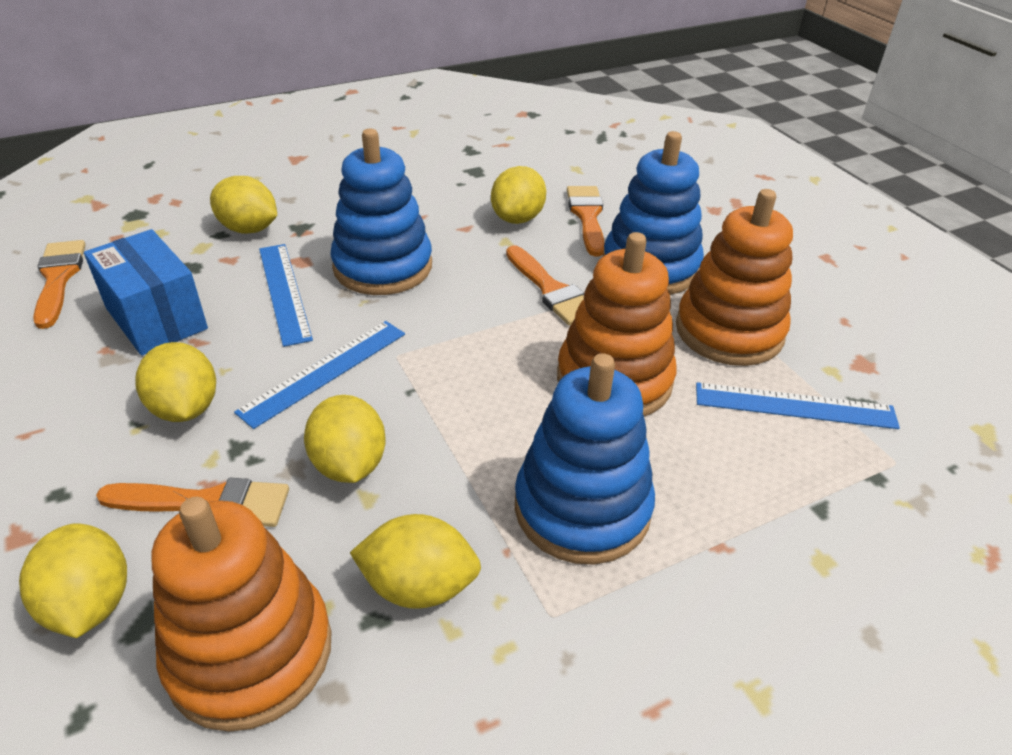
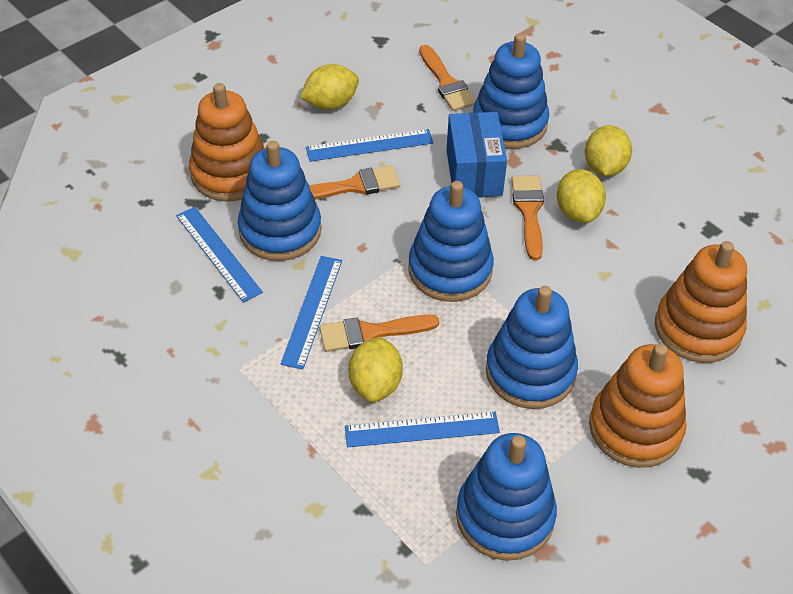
blue ruler: [234,321,405,429] [259,244,313,347] [696,382,900,429] = 3 -> [176,207,263,303] [280,256,342,369] [306,129,434,162] [345,412,500,447] = 4
blue stacking toy: [330,129,432,295] [515,353,655,565] [603,131,704,295] = 3 -> [238,141,322,261] [409,181,494,302] [456,433,557,561] [473,33,549,149] [486,286,578,409] = 5
yellow lemon: [19,523,127,638] [135,342,216,422] [210,176,277,234] [304,395,386,483] [350,514,481,609] [491,166,546,224] = 6 -> [300,64,359,110] [348,336,403,402] [557,169,606,223] [585,125,632,176] = 4

